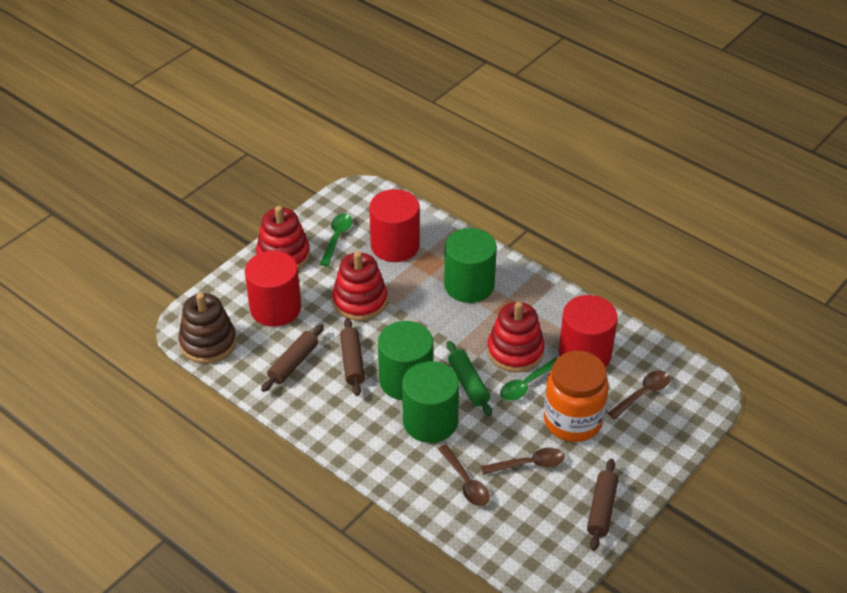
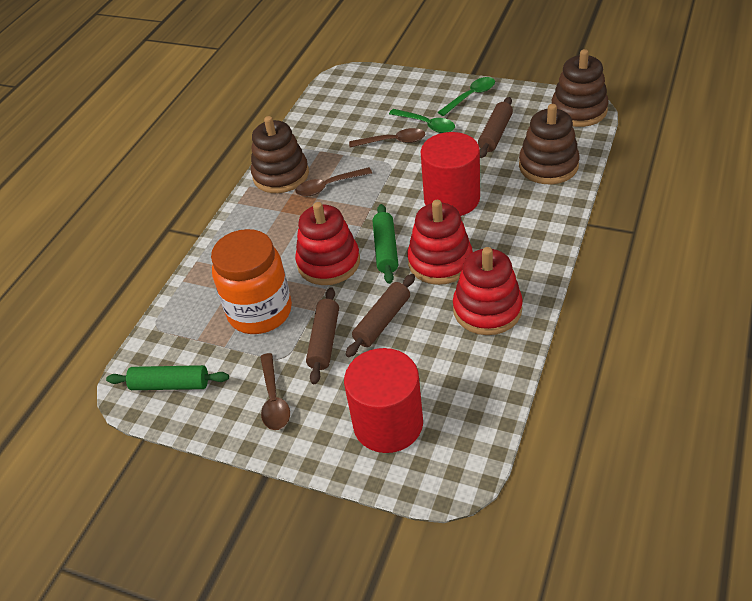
brown stacking toy: [178,293,237,363] = 1 -> [251,116,309,193] [519,104,580,184] [552,49,609,127] = 3
green cylinder: [378,321,433,400] [402,361,459,443] [444,228,497,303] = 3 -> none = 0
green rolling pin: [447,341,492,416] = 1 -> [106,365,229,390] [373,204,398,284] = 2
red cylinder: [245,250,301,327] [369,189,420,262] [559,295,618,367] = 3 -> [344,348,423,453] [421,132,480,216] = 2

